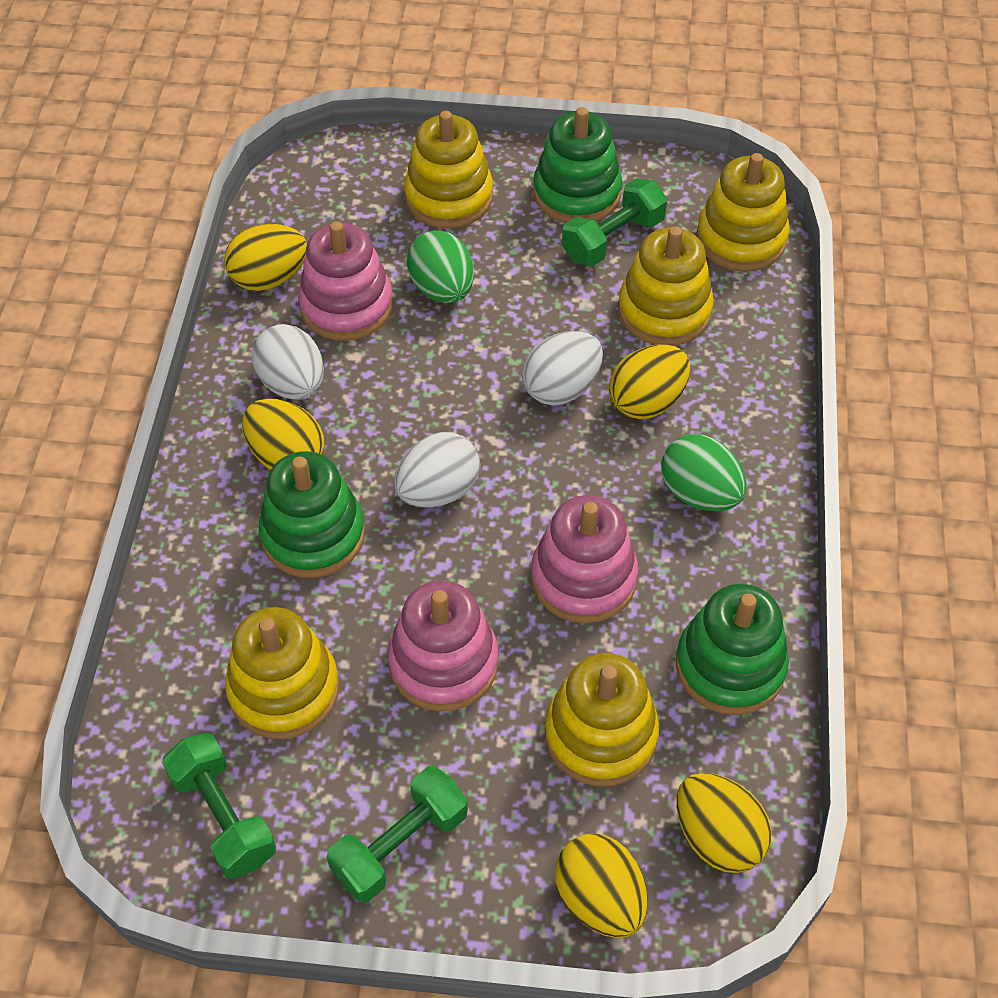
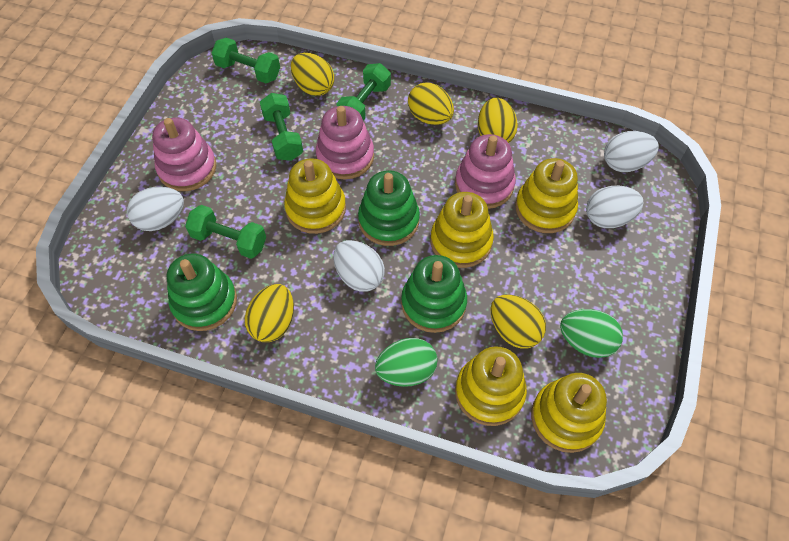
green dumbbell: [162,733,276,879] [327,766,468,903] [562,178,667,267] = 3 -> [185,205,266,259] [212,37,280,83] [260,93,303,161] [336,63,391,121] = 4
white egg: [252,324,324,400] [394,432,480,508] [522,331,603,406] = 3 -> [127,187,184,231] [334,240,385,292] [586,186,644,228] [604,131,659,172] = 4

